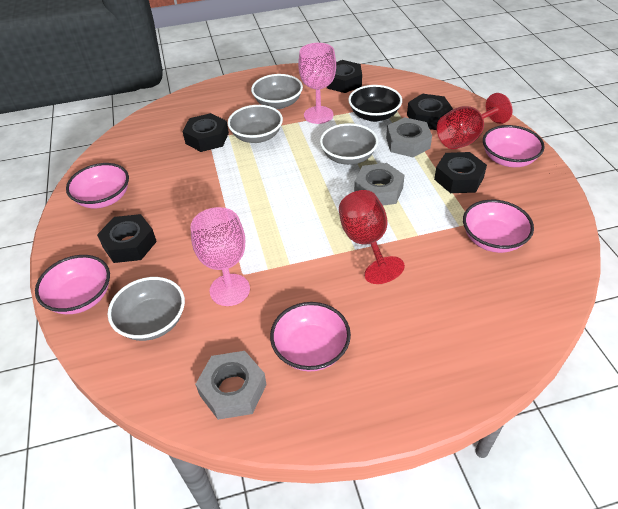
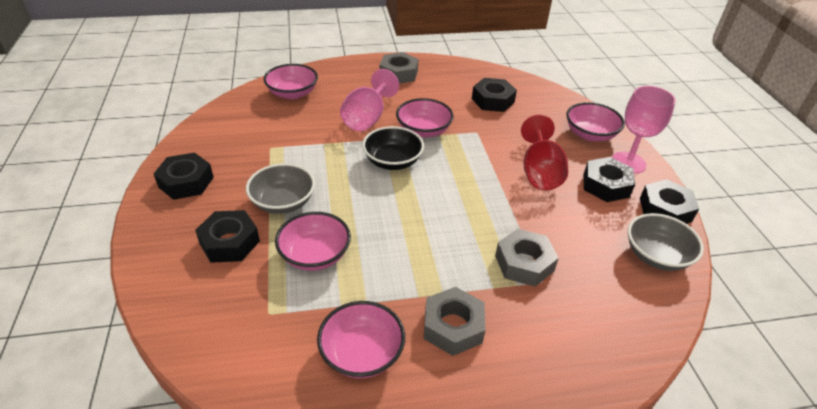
grey bowl: [108,277,185,341] [228,105,283,143] [251,74,303,109] [320,123,378,165] = 4 -> [246,163,315,214] [628,213,704,271] = 2
red goblet: [339,190,405,284] [437,93,513,149] = 2 -> [521,115,568,190] = 1

